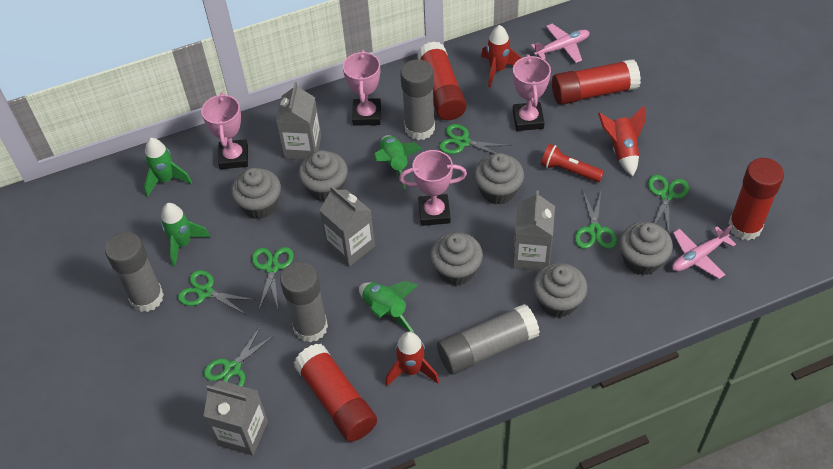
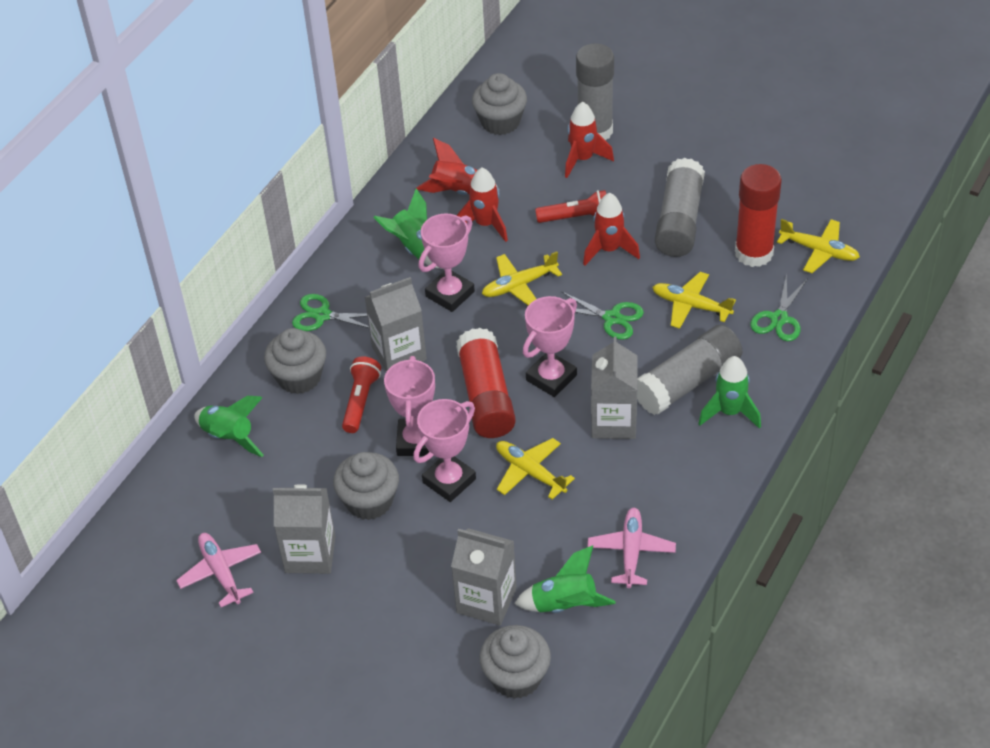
green scissors: [178,270,255,315] [204,326,276,386] [252,247,294,309] [439,124,511,154] [575,191,617,249] [648,175,689,233] = 6 -> [292,294,369,331] [561,291,644,340] [750,274,808,341] = 3
grey cupcake: [231,168,281,219] [298,150,348,201] [430,232,483,286] [474,153,524,205] [533,263,588,318] [620,222,673,275] = 6 -> [264,328,326,394] [333,452,399,520] [472,73,527,135] [479,625,551,699] = 4
grey glue stick: [105,232,164,312] [280,261,328,343] [400,59,435,140] [437,304,540,375] = 4 -> [576,43,614,141] [637,324,742,415] [655,158,705,257] = 3
red flashlight: [541,144,604,182] = 1 -> [342,356,381,433] [535,190,606,223] = 2
red glue stick: [294,343,377,442] [417,41,467,120] [552,59,641,105] [728,158,784,241] = 4 -> [456,328,516,438] [735,164,782,267] = 2
red rocket: [385,332,439,386] [481,25,521,87] [598,106,646,176] = 3 -> [416,138,499,195] [457,168,508,242] [565,102,614,178] [583,193,640,266] = 4
yellow plane: none = 0 -> [482,251,562,306] [496,438,575,500] [652,272,736,329] [777,219,860,273] = 4

